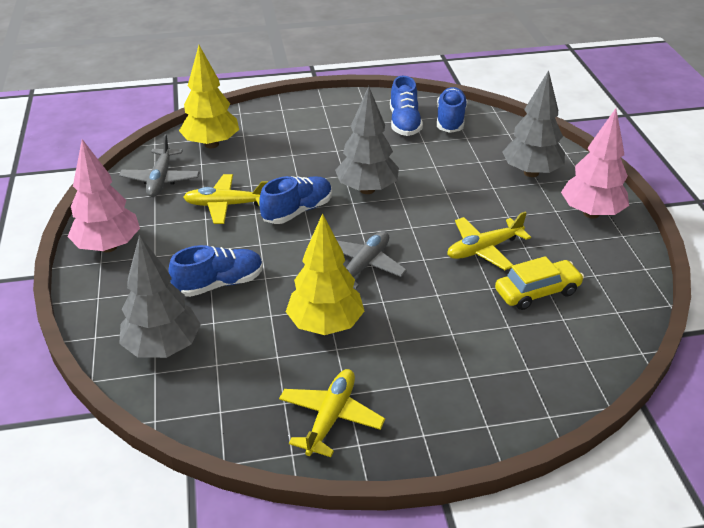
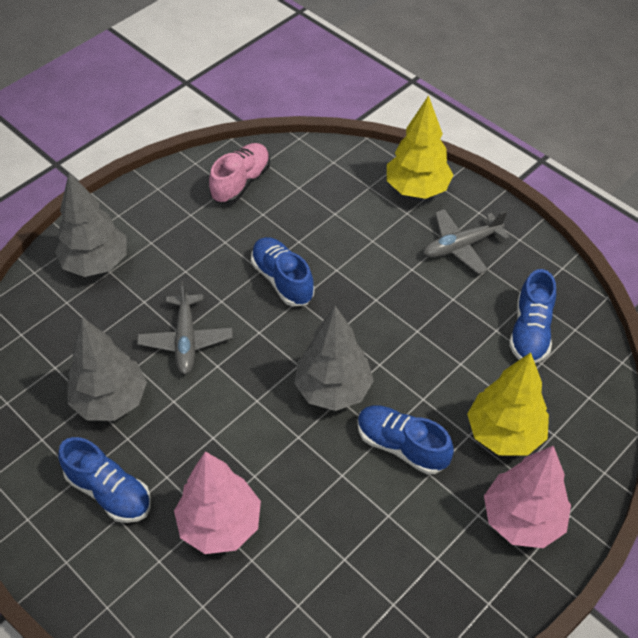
pink shoe: none = 0 -> [209,143,270,204] = 1
yellow car: [495,256,584,310] = 1 -> none = 0
yellow plane: [183,174,268,224] [279,369,385,457] [447,212,531,270] = 3 -> none = 0

